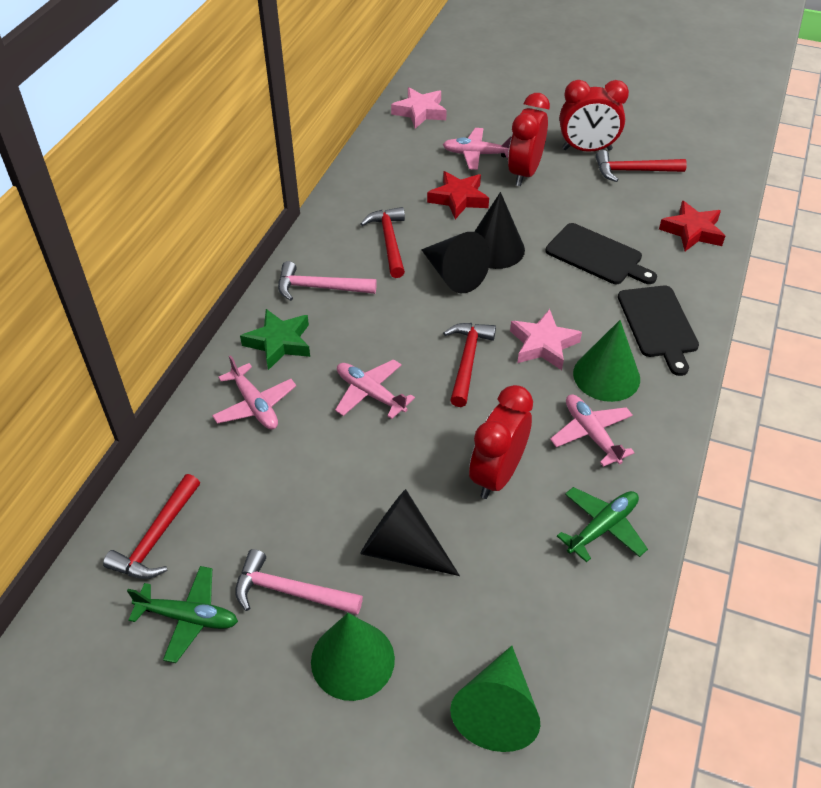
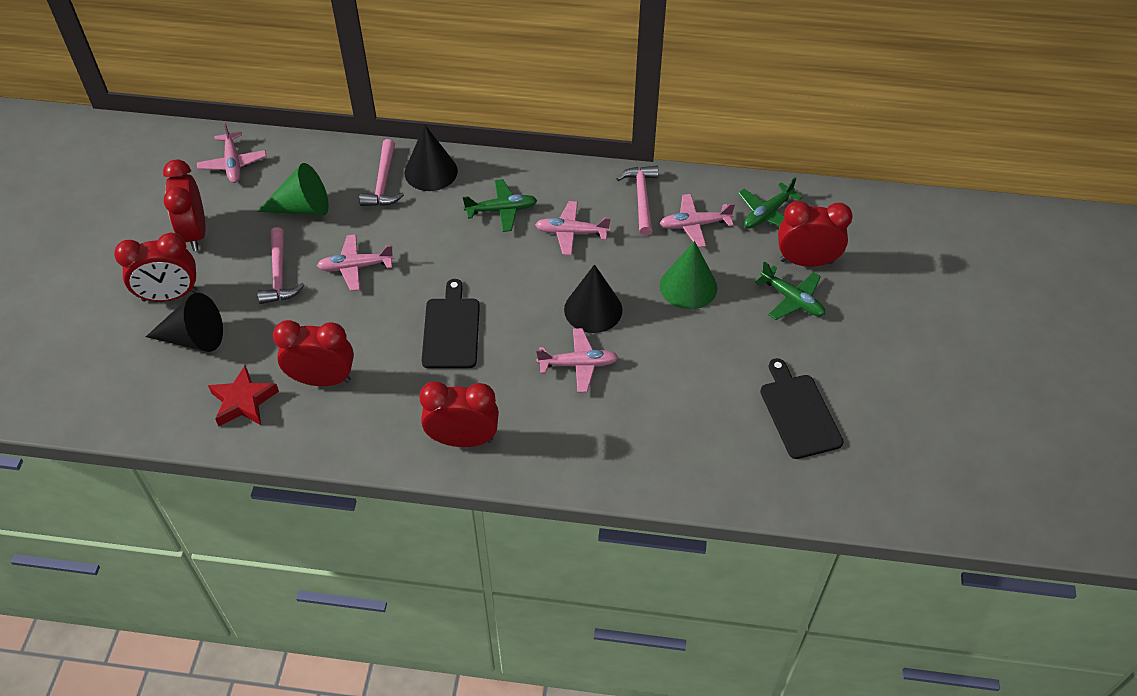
green cone: [311,613,395,701] [450,646,540,752] [573,320,640,402] = 3 -> [257,163,329,216] [660,241,717,309] = 2
green plane: [127,566,238,663] [557,487,648,563] = 2 -> [463,179,537,232] [738,177,802,228] [755,261,825,320] = 3
green star: [240,309,310,370] = 1 -> none = 0
pink hammer: [235,549,363,615] [278,261,377,301] = 2 -> [258,227,305,304] [359,139,404,206] [617,166,659,236] = 3
pink plane: [212,355,296,430] [335,359,415,419] [443,128,512,170] [550,394,635,467] = 4 -> [197,122,267,183] [317,234,394,291] [535,201,611,256] [536,328,619,393] [660,194,735,248] = 5
pink star: [391,87,447,129] [510,309,582,370] = 2 -> none = 0
red clock: [469,385,533,499] [508,93,550,186] [560,80,629,152] = 3 -> [114,233,198,302] [163,159,206,251] [273,320,354,386] [419,381,499,447] [778,201,853,267] = 5
red hammer: [103,474,200,579] [360,207,405,278] [443,323,496,407] [596,150,687,182] = 4 -> none = 0
red star: [427,171,489,219] [659,201,725,251] = 2 -> [208,365,279,426] = 1

